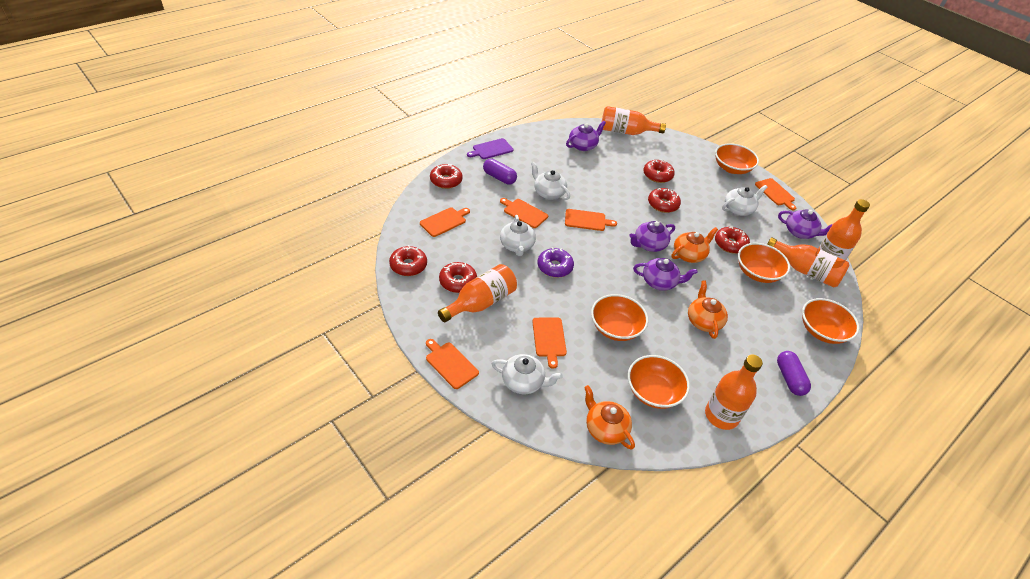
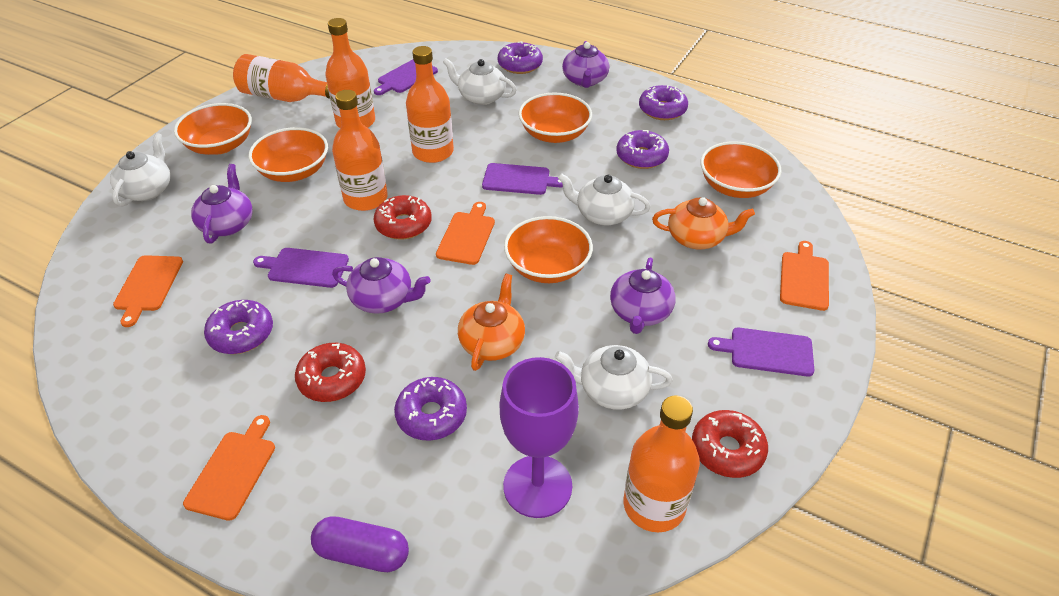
orange cutting board: [420,207,470,237] [426,339,479,389] [500,198,548,228] [532,318,567,369] [565,209,617,231] [755,178,796,211] = 6 -> [113,255,183,327] [183,415,275,521] [436,202,495,265] [780,241,829,311] = 4
orange teapot: [584,385,635,450] [672,227,718,263] [688,281,728,339] = 3 -> [458,274,525,371] [652,197,755,249] = 2
purple capsule: [483,159,517,185] [777,351,811,396] = 2 -> [311,516,409,572] = 1
purple cutting board: [467,138,513,159] = 1 -> [253,248,349,288] [374,59,438,95] [482,163,563,195] [708,328,814,377] = 4
purple donut: [538,248,574,278] = 1 -> [204,300,273,354] [394,377,467,441] [498,41,543,74] [616,130,669,169] [639,85,688,120] = 5
purple goblet: none = 0 -> [500,357,579,518] = 1
red donut: [389,245,427,276] [430,164,463,189] [439,262,477,293] [643,160,675,183] [648,188,681,213] [715,227,750,254] = 6 -> [295,343,366,402] [373,195,432,240] [692,410,768,478] = 3

